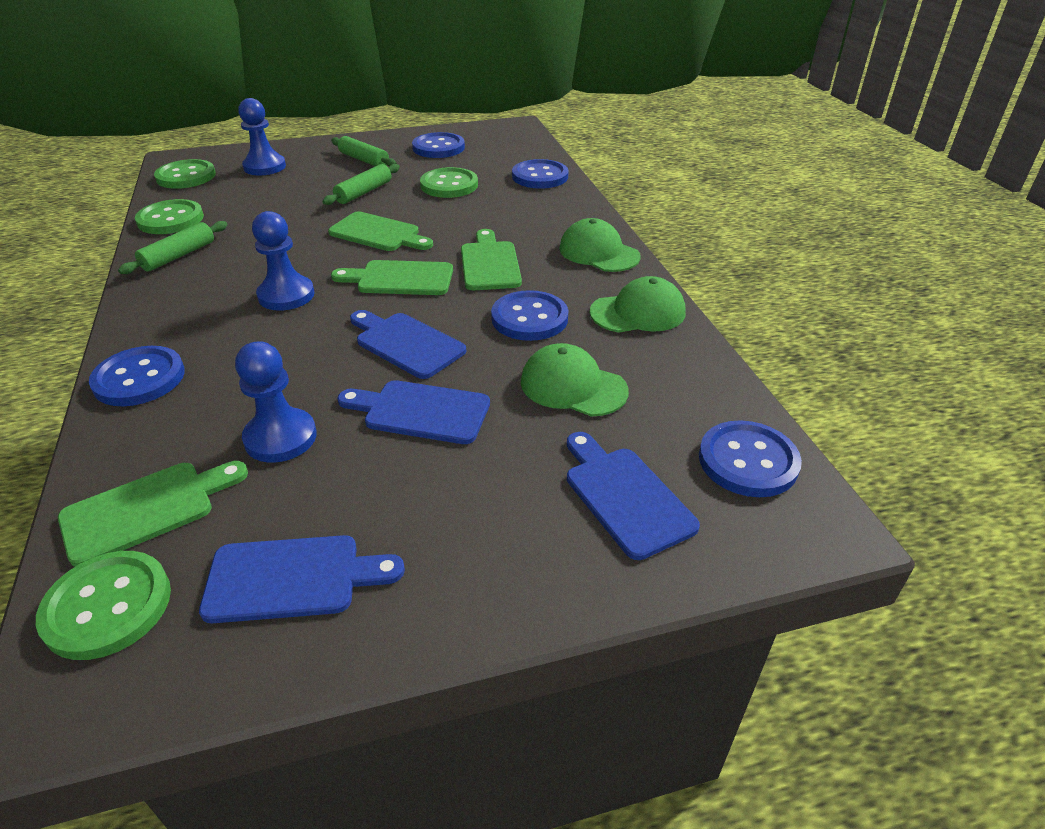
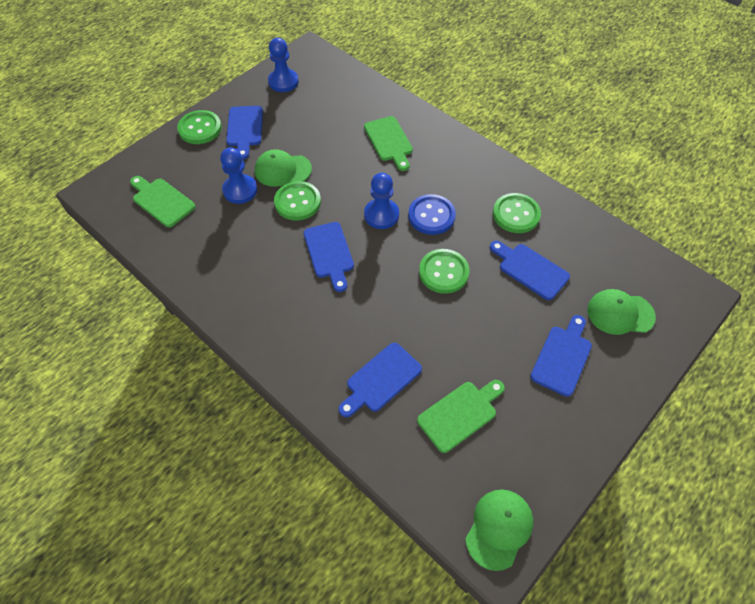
blue button: [89,346,185,406] [412,132,465,158] [491,290,568,341] [512,159,569,189] [699,420,802,497] = 5 -> [408,194,456,235] = 1
blue cutting board: [199,535,405,623] [337,380,490,444] [350,310,466,379] [567,432,700,560] = 4 -> [226,106,263,160] [304,222,354,292] [339,343,422,417] [490,241,570,300] [530,315,592,397] = 5
green cutting board: [58,461,248,567] [328,212,433,251] [331,260,453,295] [461,229,522,290] = 4 -> [130,176,196,227] [364,116,413,171] [417,380,505,453] = 3
green rolling pin: [118,221,228,274] [322,164,400,205] [331,136,397,166] = 3 -> none = 0

